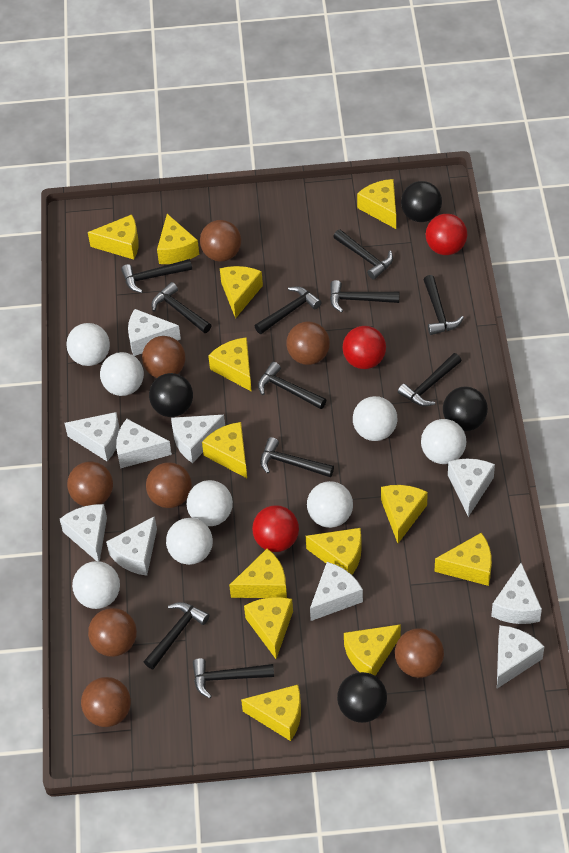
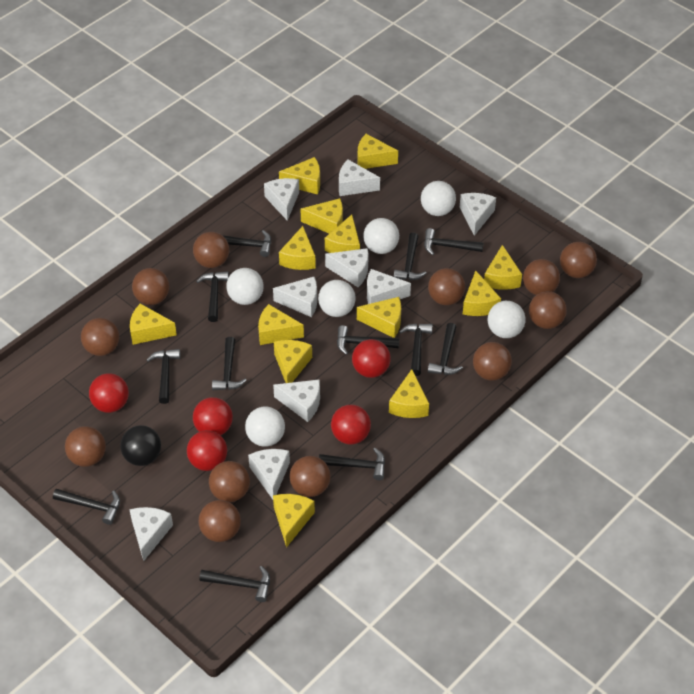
black ball: [149,373,193,417] [337,672,387,723] [401,181,442,222] [443,386,488,431] = 4 -> [120,425,161,466] = 1
black hammer: [121,259,192,293] [144,602,210,669] [151,282,212,333] [193,658,274,699] [255,286,321,334] [258,362,326,409] [260,437,334,477] [330,280,400,313] [333,229,393,280] [398,353,462,406] [423,275,464,335] = 11 -> [53,489,120,525] [146,349,180,404] [196,271,229,322] [199,566,270,602] [212,337,247,390] [222,230,271,257] [319,448,385,480] [337,325,399,355] [394,232,426,280] [399,324,433,376] [424,228,484,255] [428,323,463,375] = 12
brown ball: [67,462,113,506] [81,677,131,727] [88,608,137,657] [142,336,185,378] [146,462,192,508] [200,220,241,262] [286,322,330,365] [395,628,444,678] = 8 -> [65,426,106,467] [81,318,119,356] [132,268,169,305] [193,232,229,268] [199,500,241,542] [209,461,250,502] [289,456,331,497] [428,268,465,305] [473,342,512,381] [523,259,560,295] [529,291,567,329] [560,242,597,278] = 12
red ball: [252,505,299,552] [343,326,386,369] [426,214,467,255] = 3 -> [89,373,129,413] [187,430,227,471] [193,397,233,435] [331,404,371,445] [352,339,391,378] = 5
white ball: [66,323,110,366] [72,561,120,609] [100,352,144,396] [166,518,213,565] [187,480,233,526] [307,481,353,528] [353,396,397,441] [421,419,466,464] = 8 -> [226,268,264,305] [245,407,285,447] [318,280,356,317] [363,218,399,254] [421,181,456,216] [488,301,526,338] = 6
white cheese: [60,504,107,561] [65,412,120,461] [106,516,157,576] [116,419,172,469] [128,309,181,356] [171,415,225,463] [310,562,363,621] [448,459,495,517] [491,563,542,624] [497,625,544,689] = 10 -> [129,507,173,561] [248,449,290,499] [264,178,299,221] [273,277,317,317] [273,379,320,422] [325,248,368,287] [339,160,380,196] [367,269,411,304] [460,193,496,236] = 9

